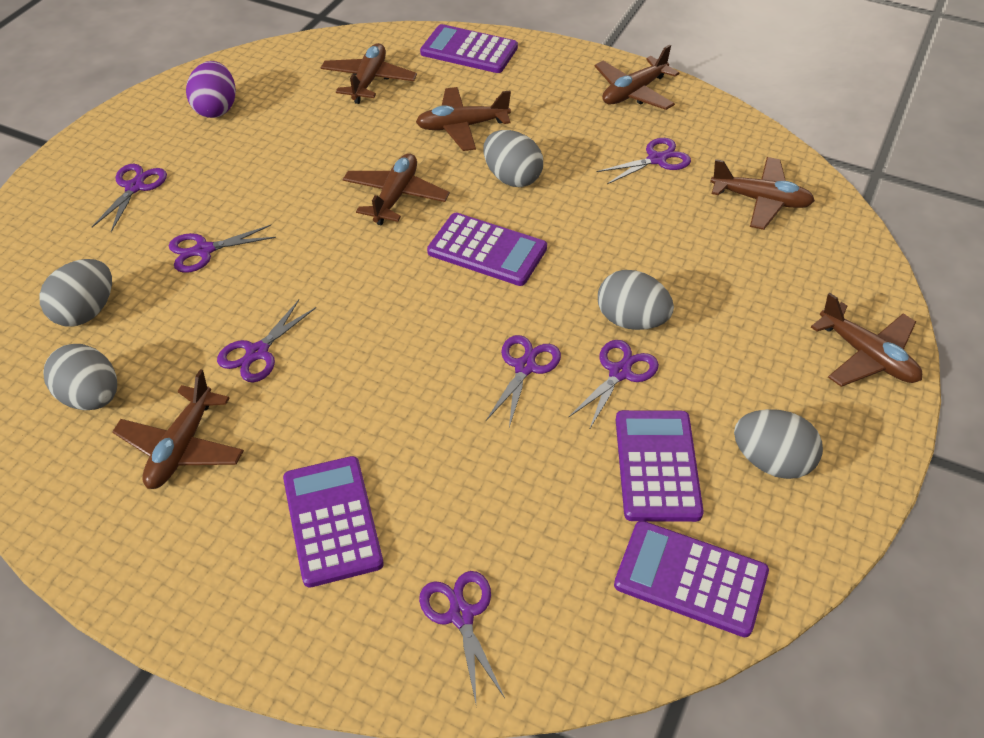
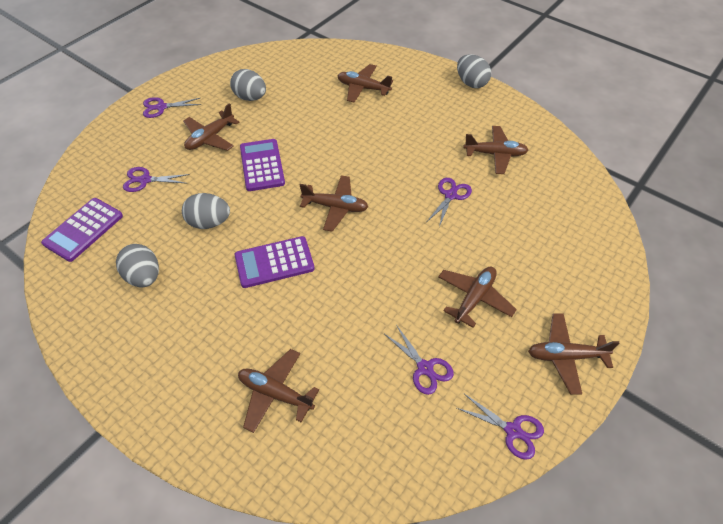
grey egg: [39,259,112,327] [44,344,117,410] [483,130,543,187] [598,270,674,330] [734,409,823,479] = 5 -> [116,244,159,287] [182,193,230,229] [230,69,266,101] [457,54,491,88] = 4
purple calculator: [283,456,384,588] [420,24,518,73] [427,213,547,286] [614,521,769,637] [616,410,704,522] = 5 -> [41,198,123,262] [235,236,315,288] [240,139,285,191] = 3
purple egg: [186,61,236,118] = 1 -> none = 0
purple scissors: [92,164,167,232] [169,225,276,273] [217,300,316,382] [419,571,505,703] [486,335,561,427] [568,340,659,430] [597,138,691,184] = 7 -> [123,167,190,192] [143,97,201,118] [385,326,454,395] [427,178,472,227] [457,394,544,460] = 5

